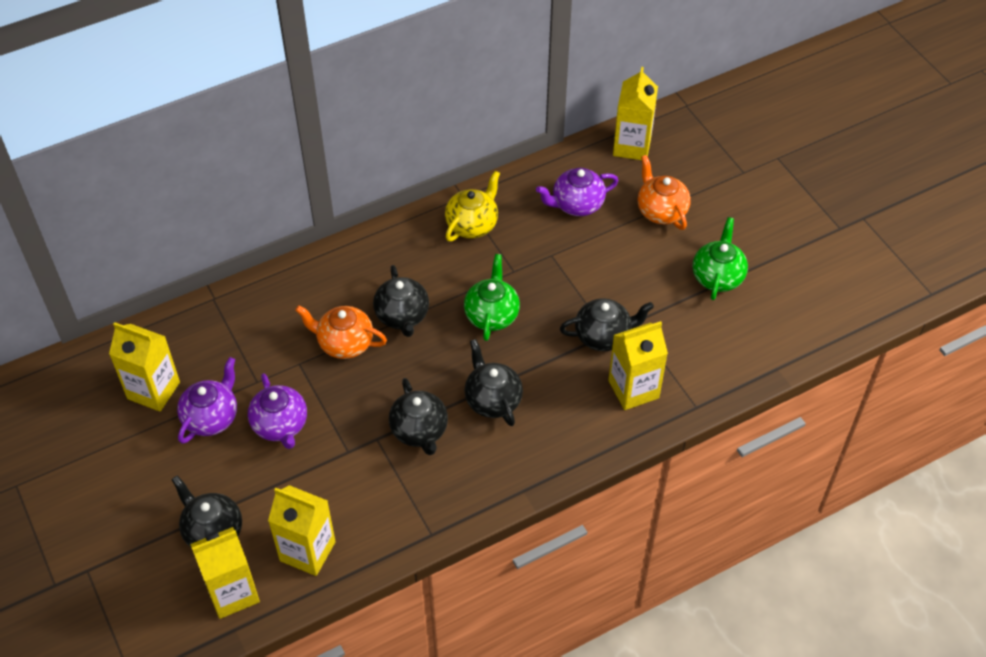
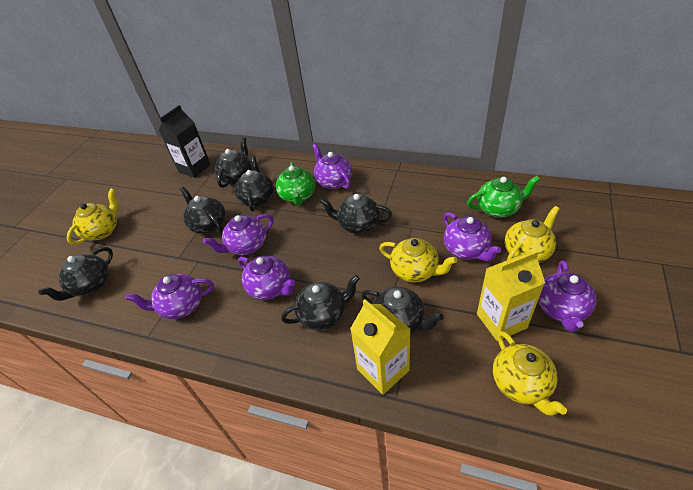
black carton: none = 0 -> [159,105,211,178] = 1
black teapot: [171,476,242,548] [373,265,429,337] [389,378,448,455] [464,339,523,426] [560,298,654,351] = 5 -> [38,247,113,301] [180,187,226,234] [215,137,252,188] [234,156,274,211] [281,275,360,330] [319,194,392,234] [361,287,443,334] = 7
orange teapot: [295,305,387,359] [637,155,691,230] = 2 -> none = 0
purple teapot: [177,357,237,444] [248,373,307,449] [536,168,619,216] = 3 -> [126,274,214,319] [203,214,274,255] [238,256,296,300] [312,143,352,189] [443,212,502,261] [538,261,597,332] = 6
yellow carton: [109,322,180,411] [190,527,260,619] [268,485,336,576] [608,321,668,410] [613,67,658,160] = 5 -> [350,299,411,395] [477,250,545,341] = 2
yellow teapot: [445,171,500,242] = 1 -> [67,188,118,245] [379,238,457,283] [493,331,567,416] [505,206,560,263] = 4

